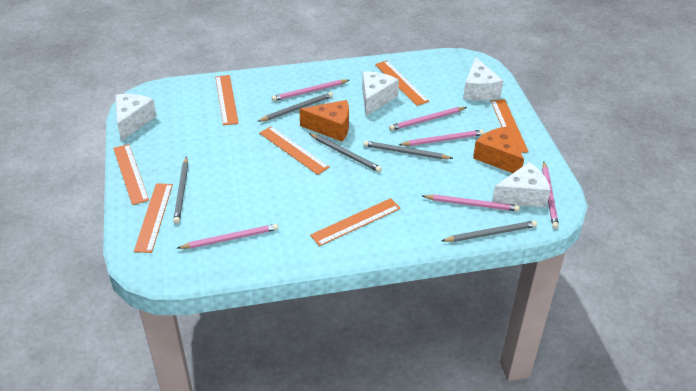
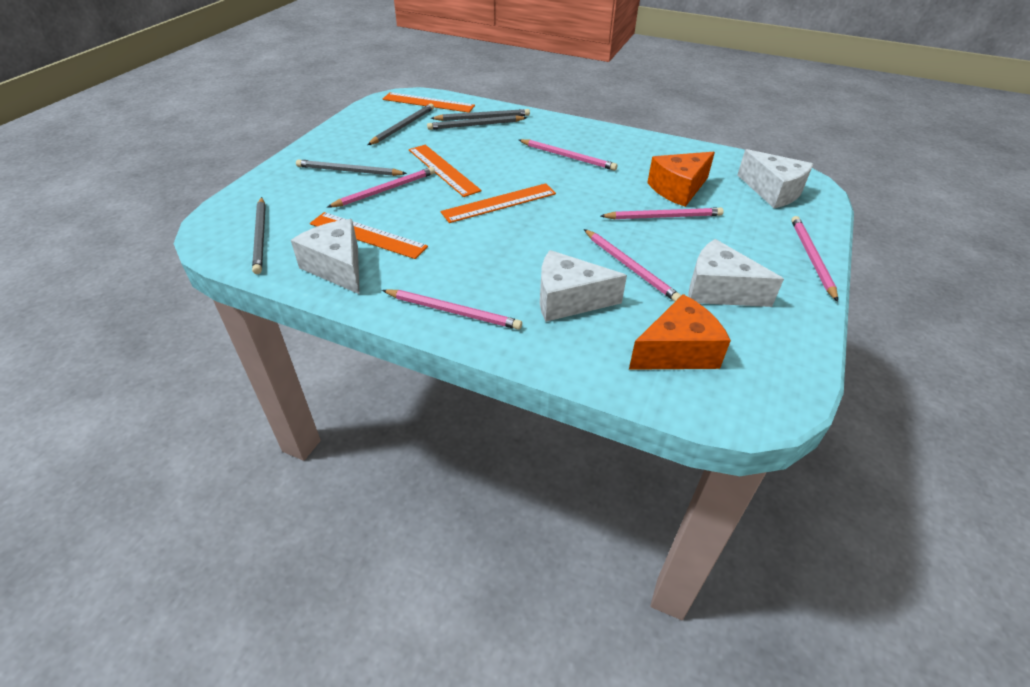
orange ruler: [113,144,149,205] [134,183,173,253] [215,75,239,125] [260,126,330,175] [310,198,401,246] [375,61,429,106] [491,99,529,153] = 7 -> [310,212,428,259] [383,92,475,113] [409,145,481,197] [440,183,556,223] = 4

